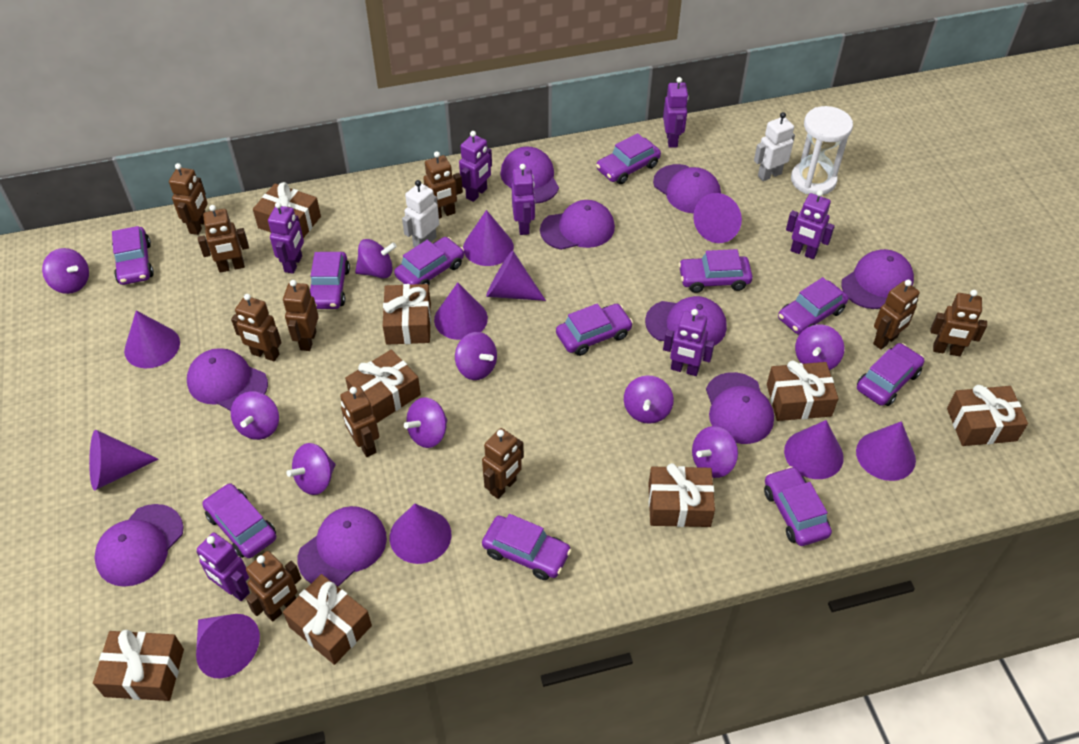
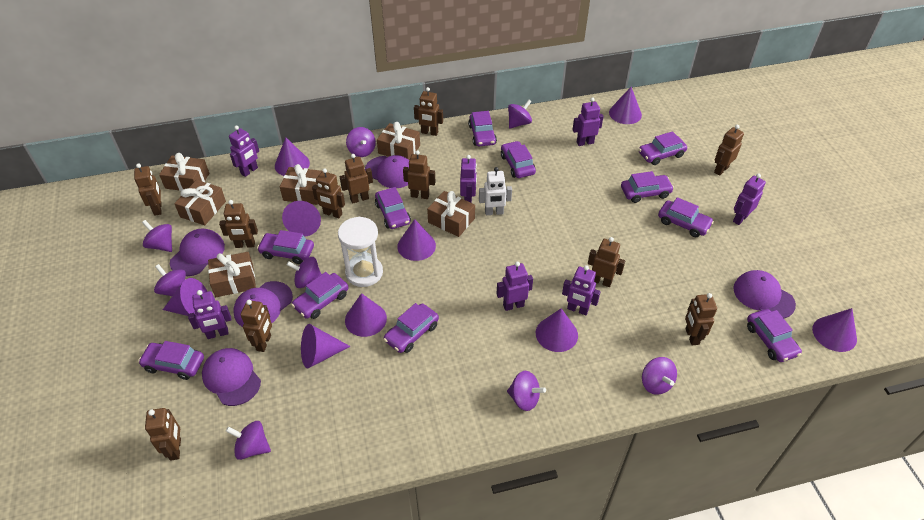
brown gift: [93,630,184,701] [253,182,321,238] [283,574,372,665] [345,349,421,423] [383,284,431,345] [648,463,715,527] [767,360,838,421] [947,385,1028,446] = 8 -> [159,153,209,191] [174,180,226,225] [208,252,256,297] [280,164,322,205] [377,122,420,160] [427,191,475,237] = 6
brown robot: [169,163,208,235] [198,205,249,273] [231,294,282,361] [246,551,301,622] [283,280,319,351] [340,386,379,457] [423,151,463,219] [482,428,524,499] [873,280,920,350] [931,290,987,356] = 10 -> [134,164,162,216] [145,408,181,461] [219,200,258,248] [241,300,272,352] [312,168,345,218] [340,154,373,204] [403,150,435,199] [414,87,443,136] [588,237,625,287] [685,293,717,345] [714,125,744,176] = 11
purple cap: [94,504,184,587] [187,348,268,411] [298,506,387,587] [500,147,559,204] [540,200,615,250] [645,296,727,346] [653,164,721,214] [706,372,774,444] [841,249,914,309] = 9 -> [170,229,225,276] [202,348,261,406] [233,281,293,327] [365,155,409,188] [733,270,796,319] = 5
purple cone: [89,430,158,490] [124,311,180,368] [196,614,260,679] [390,504,451,564] [434,282,488,340] [463,210,514,266] [486,251,546,301] [693,193,742,243] [784,420,844,479] [856,421,916,481] = 10 -> [163,278,207,316] [275,138,310,176] [282,201,321,237] [301,324,350,368] [345,293,387,337] [397,219,436,261] [536,308,578,352] [609,87,642,124] [812,308,857,352] = 9
purple spinning top: [42,248,89,294] [231,391,279,440] [286,443,335,495] [355,239,397,278] [404,397,447,448] [455,332,497,380] [624,375,674,424] [692,426,738,478] [795,324,844,370] = 9 -> [142,220,172,252] [154,264,186,296] [226,421,271,460] [287,257,322,288] [346,127,376,157] [507,371,546,411] [508,100,532,129] [642,357,677,395] = 8
white robot: [402,180,439,248] [754,112,795,181] = 2 -> [479,167,512,215] = 1

